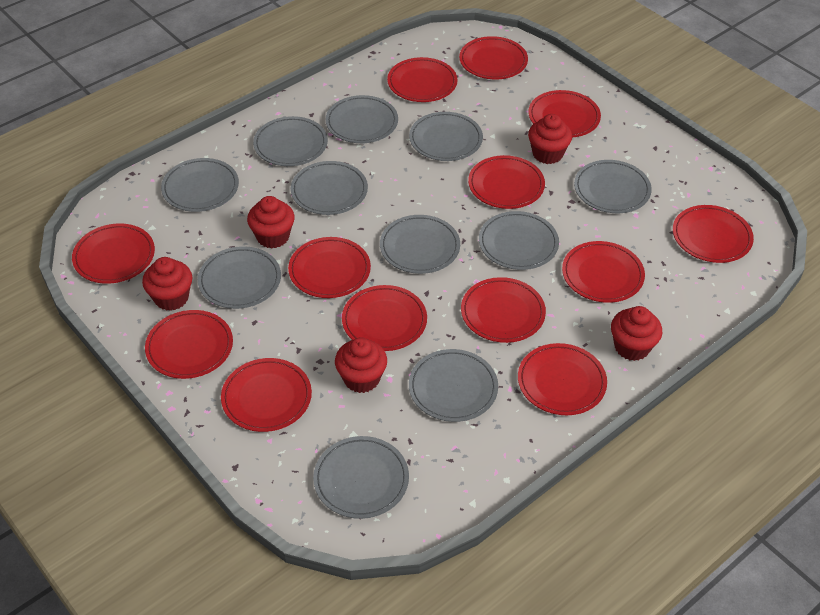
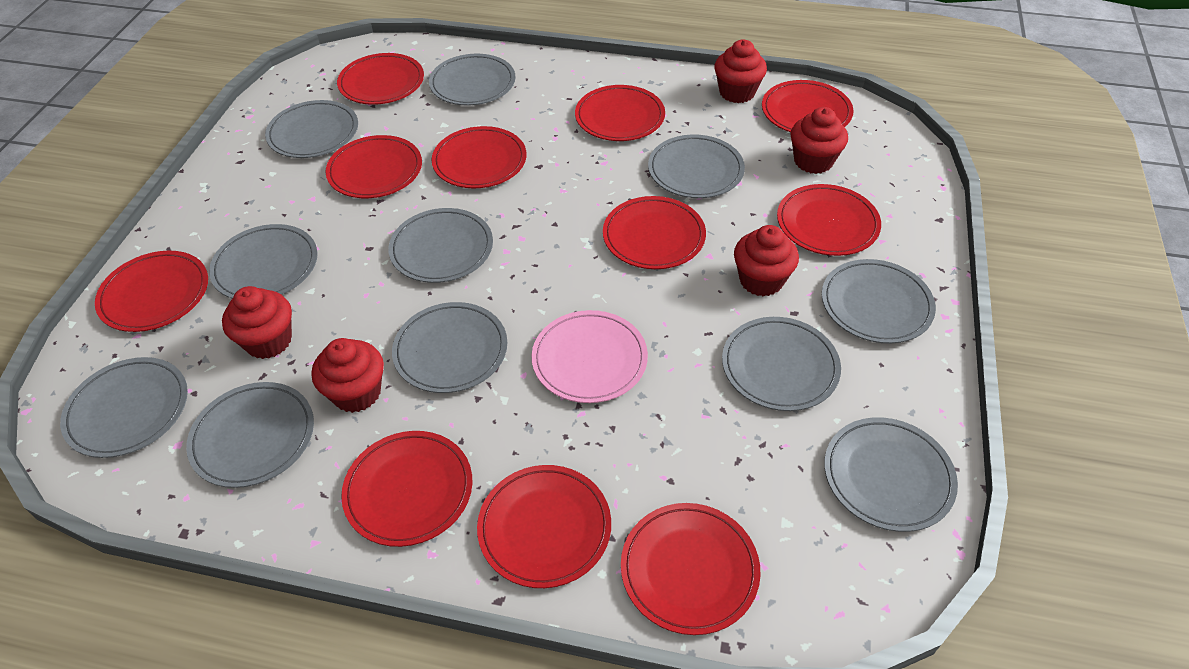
pink plate: none = 0 -> [532,310,648,403] = 1
red plate: [72,224,155,284] [145,310,233,379] [221,358,312,432] [288,237,371,298] [342,285,427,351] [387,57,458,102] [459,36,528,79] [461,277,546,343] [468,155,545,209] [518,343,607,415] [528,90,601,137] [562,241,645,303] [673,205,754,263] = 13 -> [95,251,208,332] [326,135,422,198] [337,53,424,105] [341,431,472,547] [432,126,526,188] [477,465,611,588] [575,85,665,141] [603,196,706,269] [621,503,760,635] [762,80,854,132] [777,184,881,256] = 11

